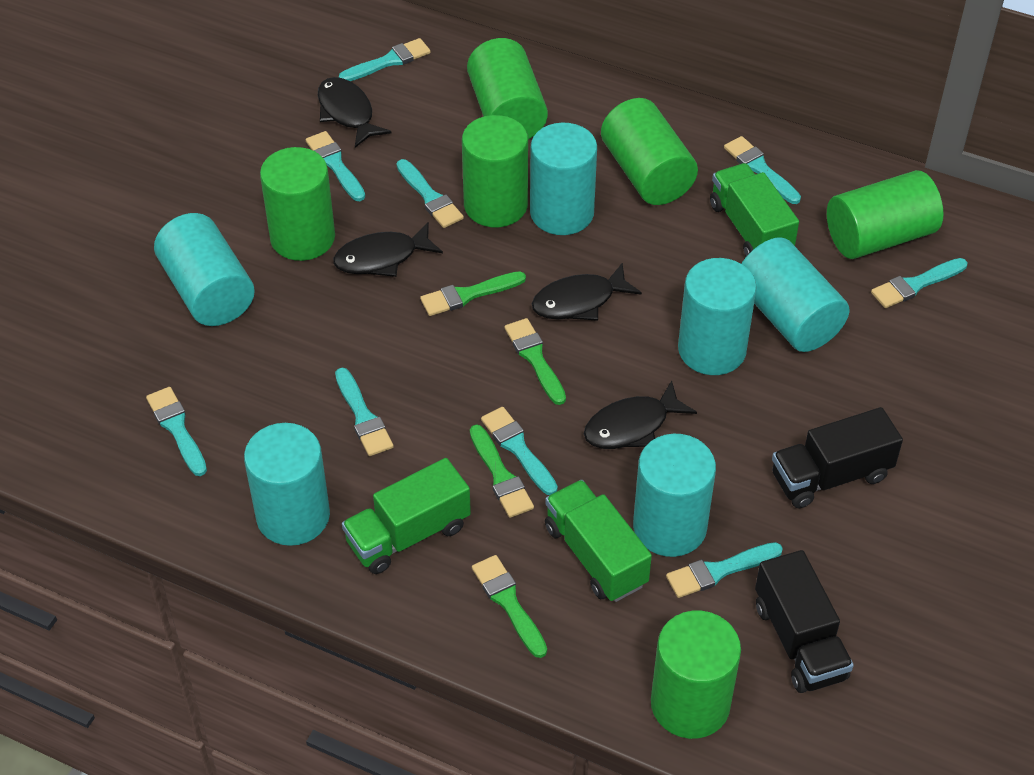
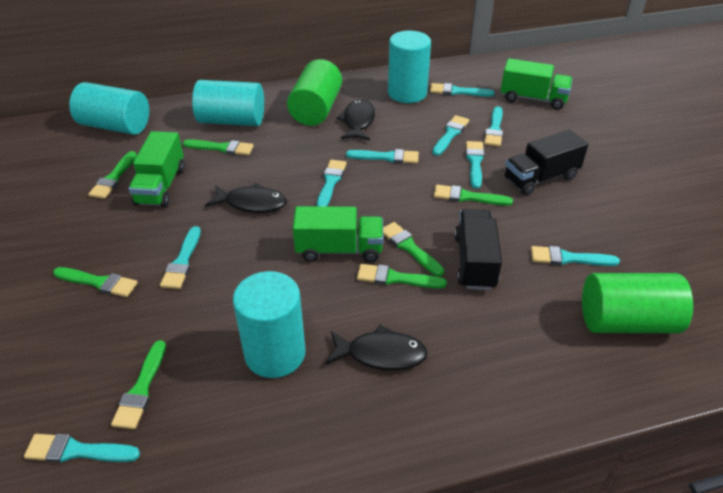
black fish: [318,77,392,148] [333,222,443,277] [532,263,642,321] [584,380,697,449] = 4 -> [205,183,287,213] [326,324,428,370] [336,99,375,140] = 3
green brush: [420,271,526,316] [470,424,534,518] [472,555,547,658] [504,318,566,405] = 4 -> [53,267,138,297] [88,151,137,199] [111,340,166,429] [183,139,254,155] [357,264,447,288] [383,222,444,276] [434,185,513,206] = 7
green cylinder: [260,147,335,261] [462,115,528,227] [467,38,548,139] [601,98,698,205] [651,611,741,739] [827,170,943,259] = 6 -> [287,59,342,126] [582,273,693,333] = 2
turquoise cylinder: [154,213,255,326] [244,423,330,546] [530,123,597,235] [633,434,716,557] [678,258,757,375] [742,237,850,352] = 6 -> [69,82,149,135] [192,80,264,126] [233,271,306,378] [388,31,431,103] = 4

